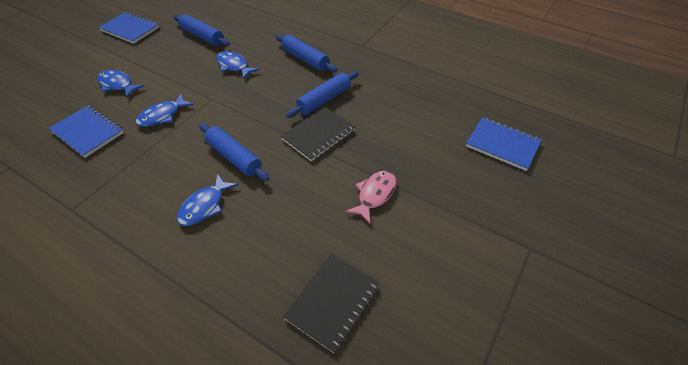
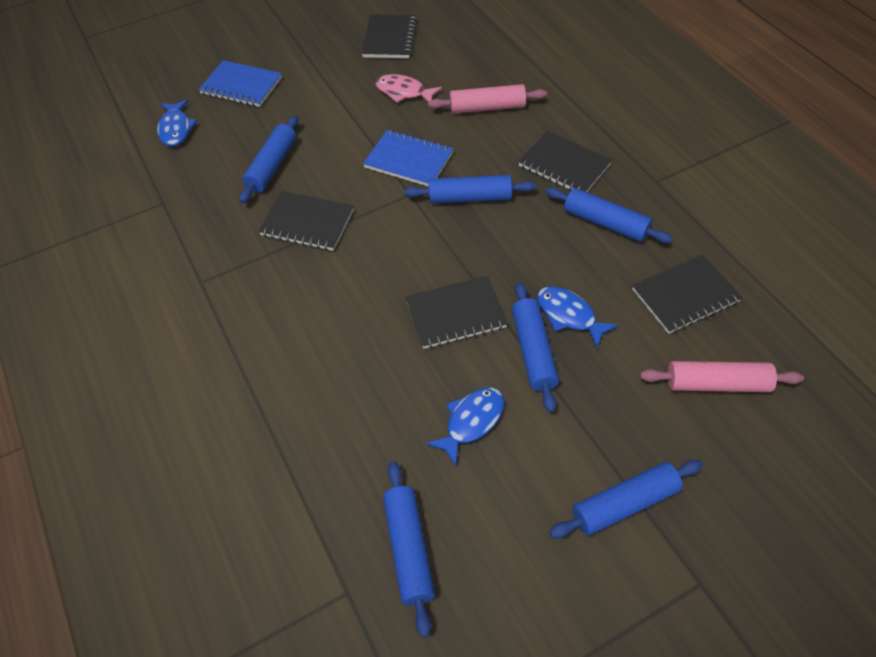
black notebook: [281,106,355,162] [283,254,379,353] = 2 -> [259,191,354,251] [362,14,417,58] [406,276,508,349] [518,131,612,192] [632,255,742,334] = 5
blue fish: [97,70,145,98] [135,93,194,127] [177,173,238,226] [216,51,260,80] = 4 -> [157,99,197,146] [426,387,504,466] [537,286,618,348] = 3
blue notebook: [48,105,124,158] [99,12,159,44] [466,117,542,171] = 3 -> [199,60,282,107] [363,130,453,187] = 2
blue rolling pin: [173,14,230,46] [199,123,269,181] [275,34,337,72] [286,71,359,118] = 4 -> [239,116,298,203] [383,461,435,638] [404,175,536,204] [512,282,559,412] [545,187,673,243] [549,460,703,538] = 6
pink rolling pin: none = 0 -> [428,84,547,114] [640,361,804,392] = 2

